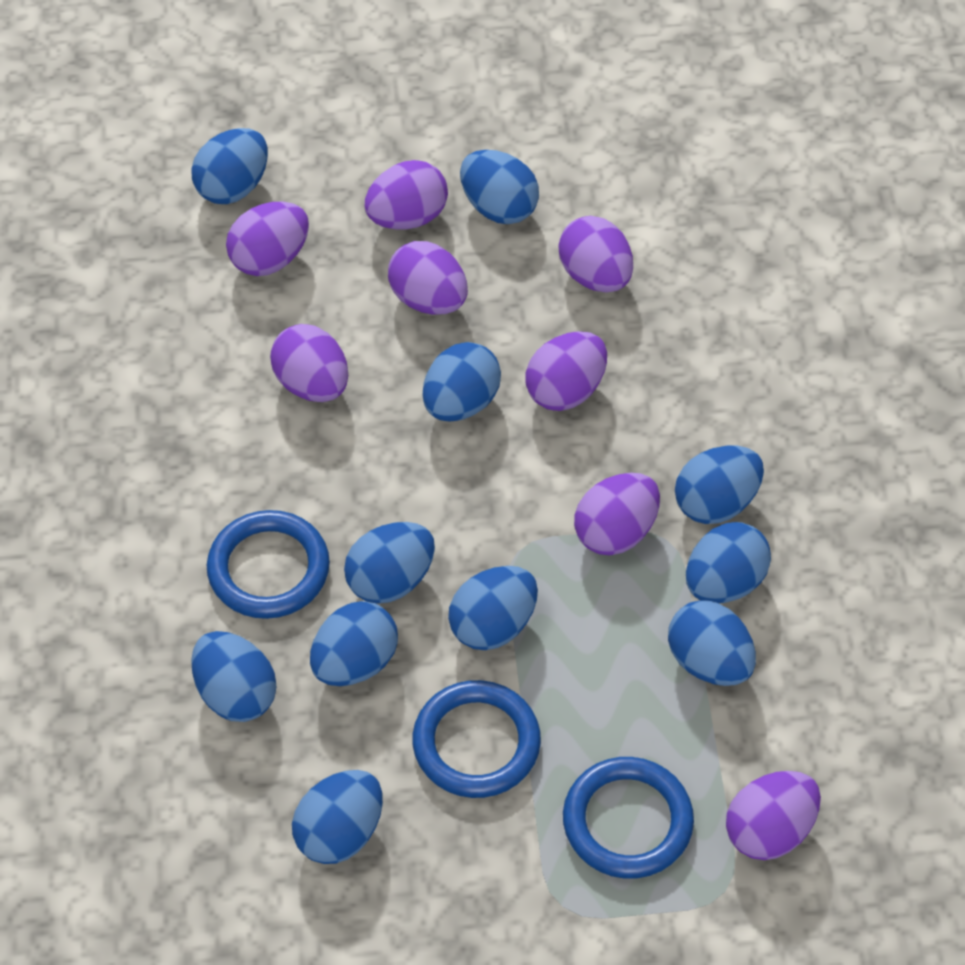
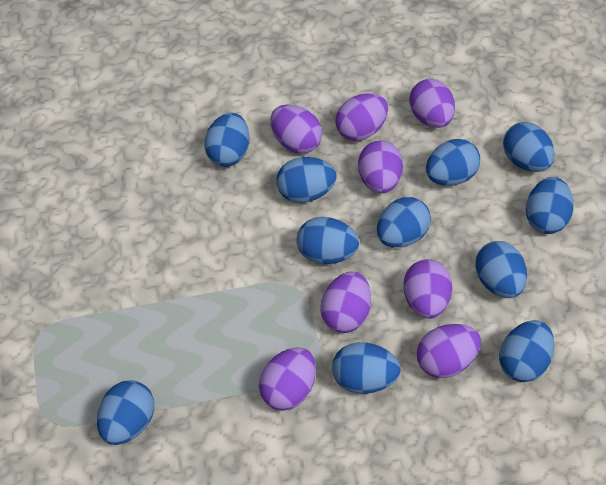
blue ring: [207,510,330,619] [412,680,541,798] [563,757,694,879] = 3 -> none = 0

